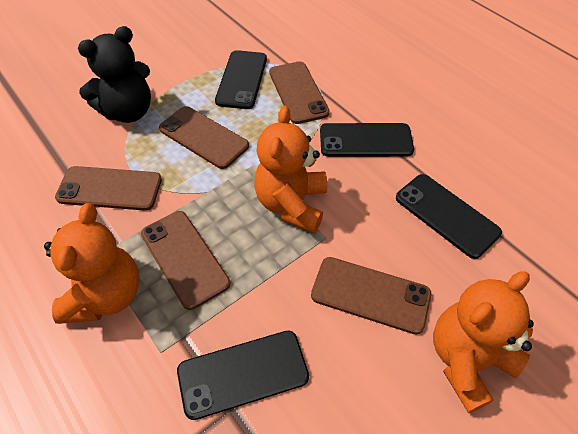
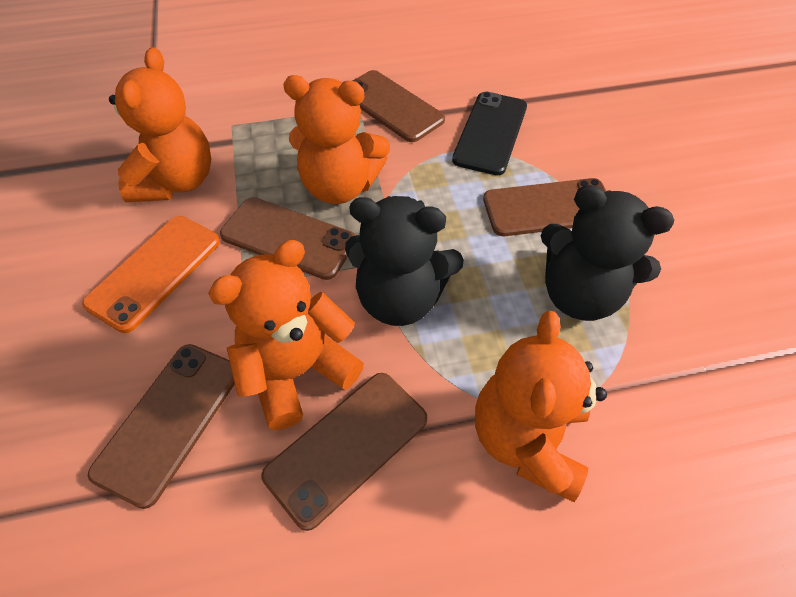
black phone: [177,330,309,420] [215,50,267,109] [320,123,414,157] [396,174,502,259] = 4 -> [452,92,527,175] = 1
black teddy bear: [78,26,151,123] = 1 -> [345,196,464,326] [541,185,674,321] = 2
orange phone: none = 0 -> [82,216,220,333] = 1
orange teddy bear: [44,203,140,324] [254,106,327,233] [433,272,534,413] = 3 -> [109,47,211,202] [208,240,364,430] [283,75,390,204] [475,310,607,502] = 4

